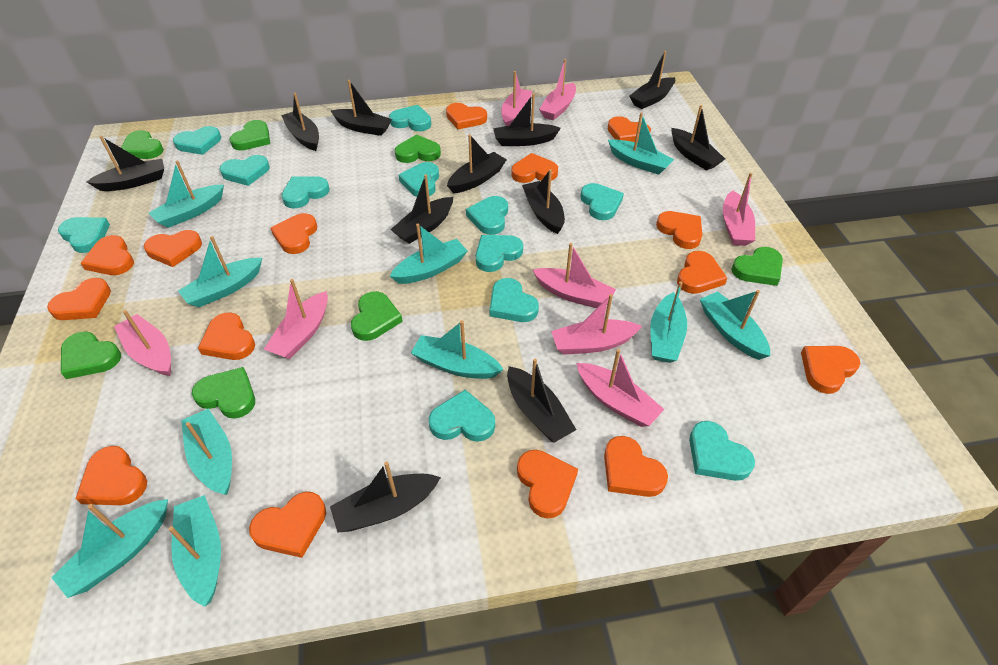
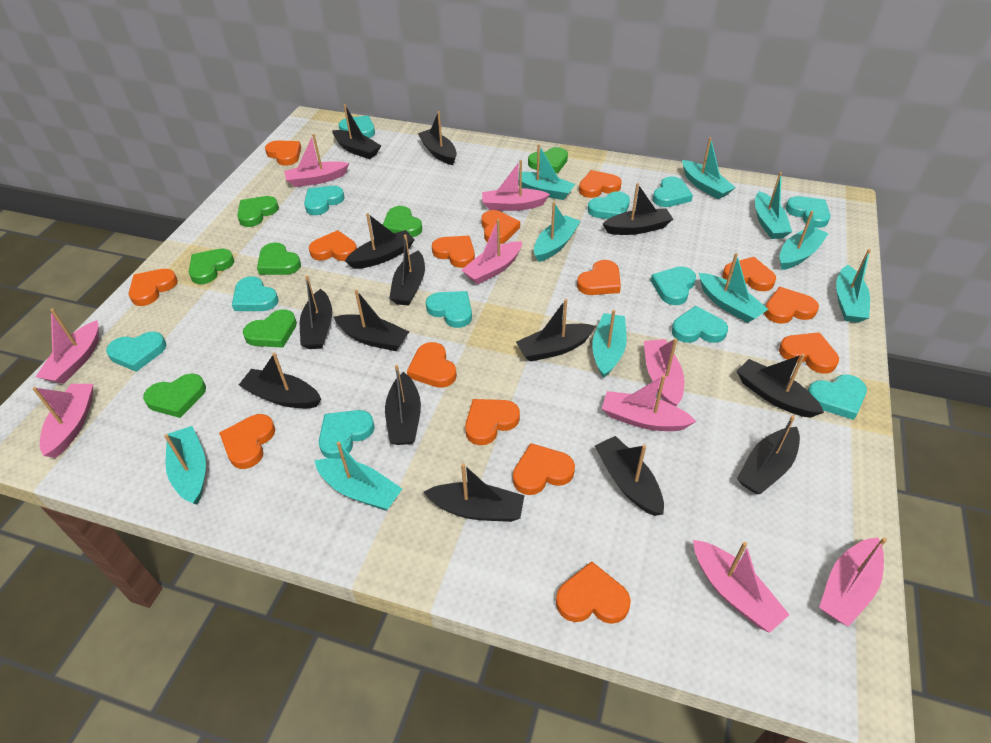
black boat: [86,136,164,191] [281,93,319,151] [330,461,441,533] [331,80,392,136] [390,174,453,244] [447,134,507,193] [493,93,561,146] [507,359,577,443] [522,169,565,234] [629,51,675,109] [671,105,725,171] = 11 -> [239,353,321,408] [300,276,332,349] [332,104,381,159] [334,290,409,351] [345,213,415,269] [385,365,421,445] [389,235,425,306] [417,111,457,165] [423,463,525,522] [516,299,596,362] [595,436,664,516] [603,183,673,235] [737,354,824,418] [737,416,800,494] = 14
pink boat: [114,310,171,376] [264,279,328,359] [501,71,532,126] [533,243,616,308] [539,59,576,121] [551,294,642,355] [576,349,664,427] [723,173,755,246] = 8 -> [32,384,93,458] [36,308,99,384] [284,134,349,187] [461,219,522,284] [482,160,550,211] [602,375,696,431] [644,338,684,406] [693,540,790,633] [819,537,887,627] = 9

